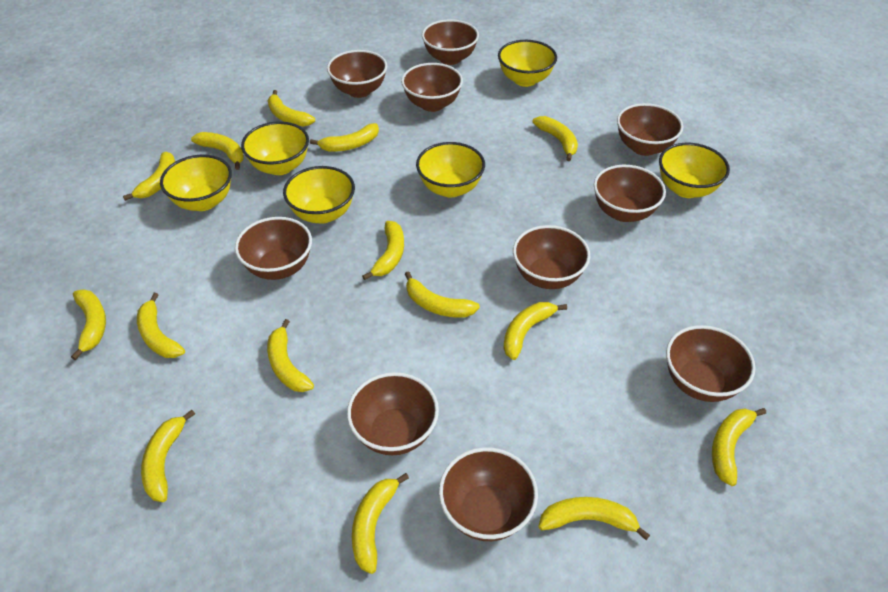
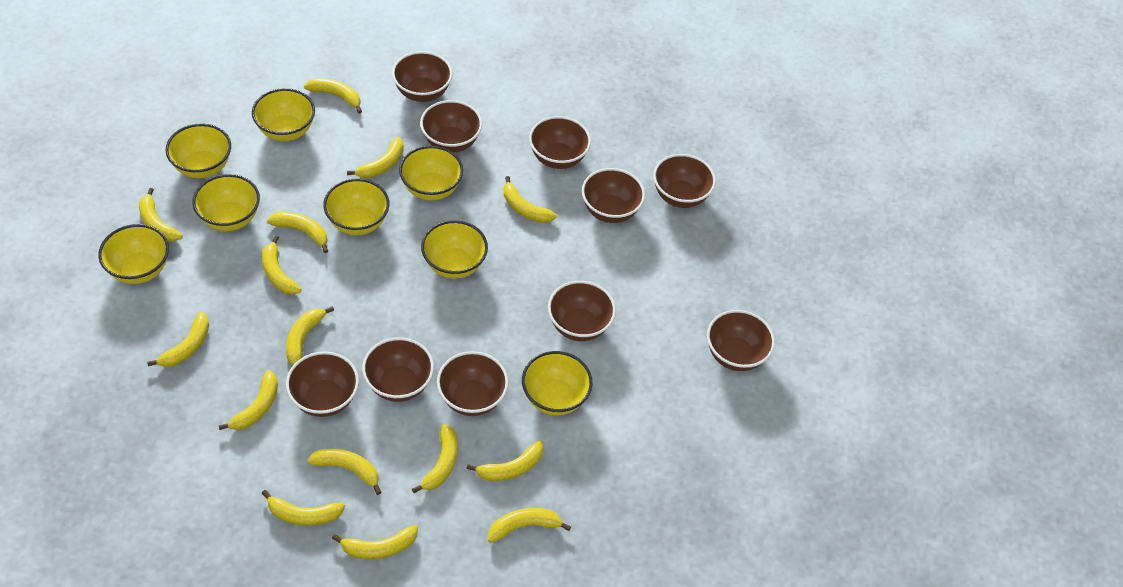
yellow bowl: [160,155,232,211] [241,121,309,175] [283,166,355,224] [416,142,485,197] [498,40,557,87] [659,143,730,198] = 6 -> [98,224,169,284] [166,124,231,178] [192,174,260,231] [252,88,315,141] [323,179,389,235] [399,146,463,200] [421,220,488,279] [522,351,593,415] = 8

